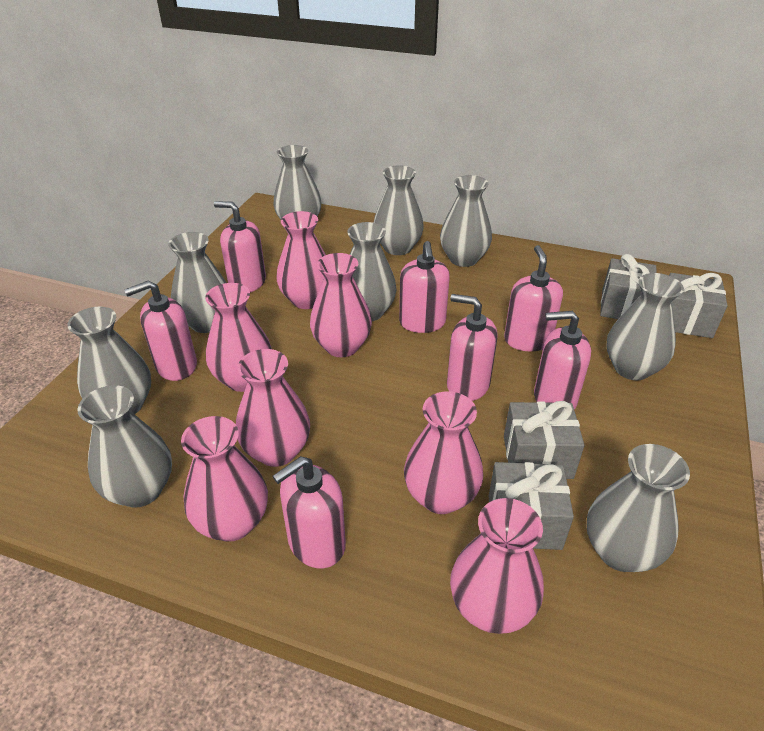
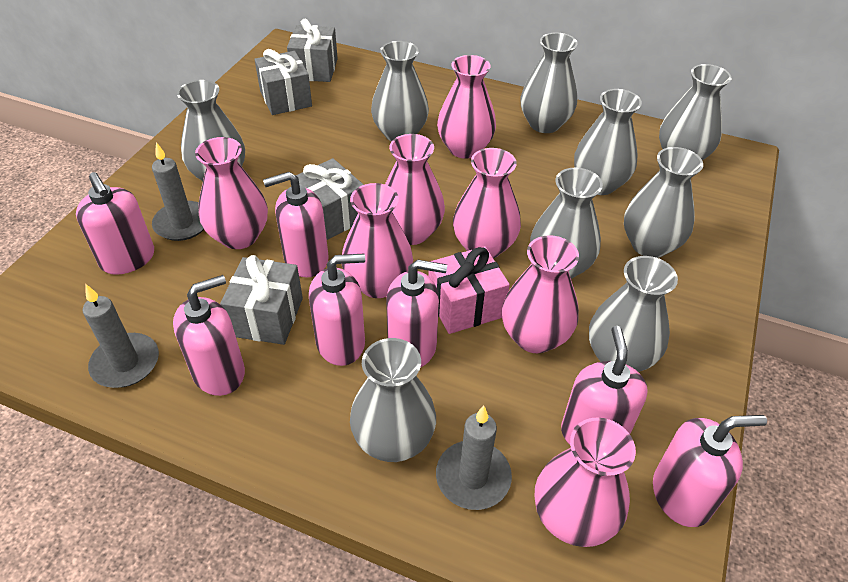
grey candle: none = 0 -> [83,284,159,388] [152,142,204,241] [436,406,512,510] = 3
pink gift: none = 0 -> [428,246,510,334] = 1

